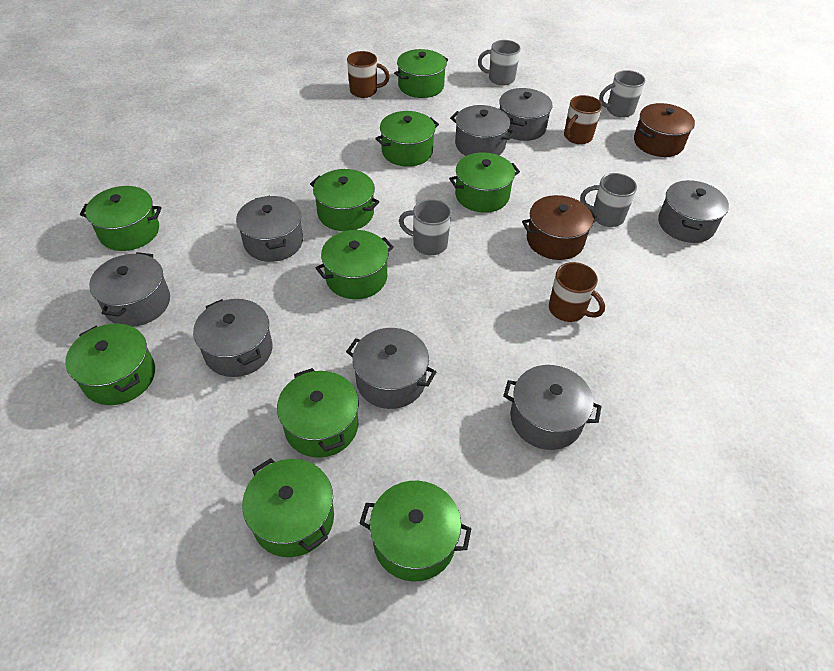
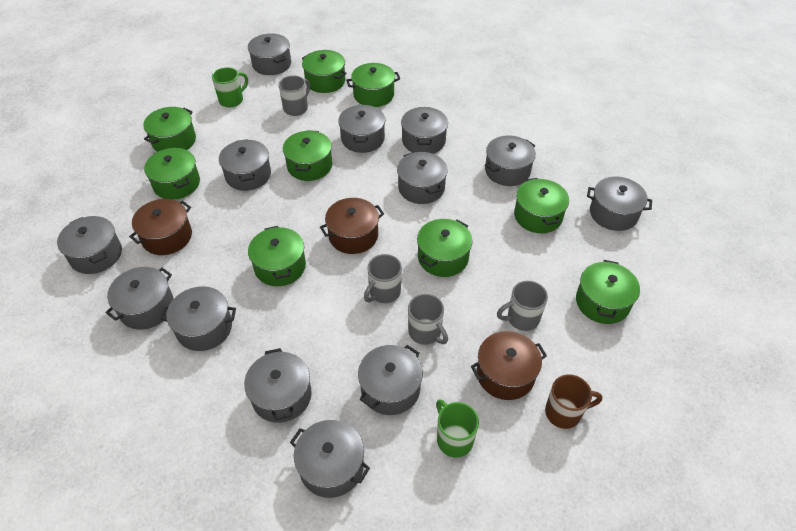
brown mug: [347,51,390,98] [549,262,605,322] [564,95,602,144] = 3 -> [545,374,602,429] = 1
brown pot: [522,195,598,260] [634,103,695,157] = 2 -> [129,199,192,255] [320,198,384,254] [471,331,547,400] = 3
green mug: none = 0 -> [212,67,248,108] [436,399,479,458] = 2
green pot: [65,324,155,405] [80,186,162,251] [242,458,334,557] [277,368,359,458] [310,169,379,231] [316,230,394,299] [359,481,472,582] [375,111,439,167] [394,49,448,98] [449,152,520,213] = 10 -> [143,107,196,152] [144,148,200,200] [248,226,306,286] [283,130,332,181] [302,50,347,93] [346,63,400,107] [417,219,473,277] [514,178,569,233] [576,260,640,324] = 9
grey pot: [89,252,170,327] [193,299,273,377] [236,196,303,262] [346,328,436,409] [450,105,515,156] [499,88,553,141] [503,365,602,450] [658,180,729,243] = 8 -> [57,216,122,274] [105,267,174,330] [161,286,236,351] [219,139,271,191] [244,348,312,423] [248,33,291,75] [290,420,370,498] [338,105,385,153] [358,345,423,415] [397,152,448,204] [401,107,448,154] [485,136,536,186] [587,177,652,231] = 13

